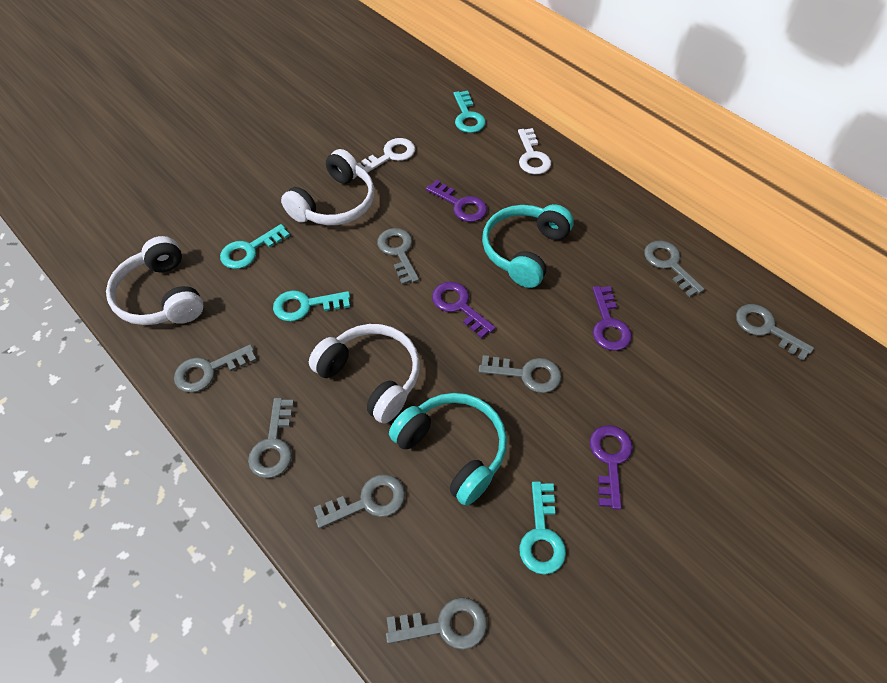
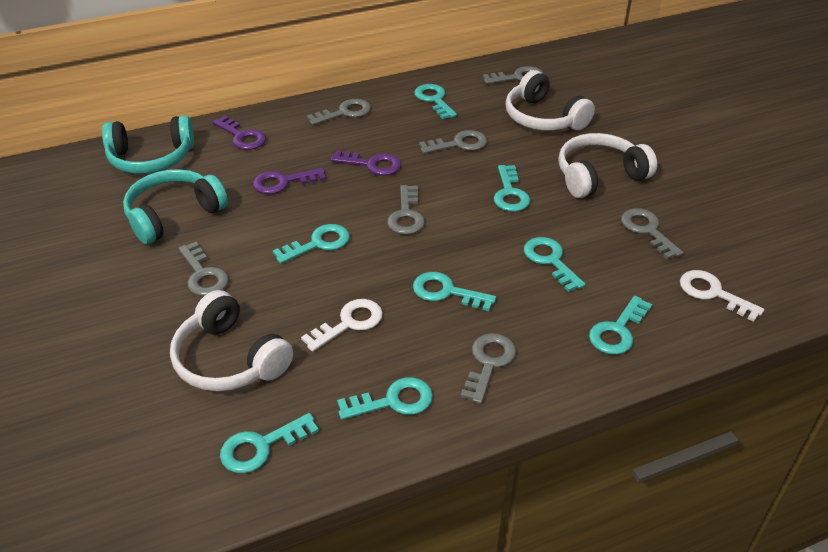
grey key: [174,344,256,393] [248,398,294,478] [314,474,405,528] [377,228,419,285] [386,597,487,650] [479,355,561,393] [644,241,705,297] [736,304,814,360] = 8 -> [178,242,229,296] [307,99,371,125] [387,185,425,235] [419,130,487,154] [460,333,516,404] [483,66,544,84] [621,208,683,260] = 7
purple key: [426,180,487,222] [432,282,496,339] [590,425,633,510] [592,286,632,351] = 4 -> [213,115,266,150] [253,168,326,194] [331,150,401,176] = 3
turquoise key: [220,224,290,269] [273,290,350,321] [454,91,486,133] [519,481,566,575] = 4 -> [220,413,319,474] [273,224,350,264] [337,377,433,420] [413,272,496,311] [414,84,457,119] [493,165,530,212] [524,237,586,292] [589,296,652,355] = 8

